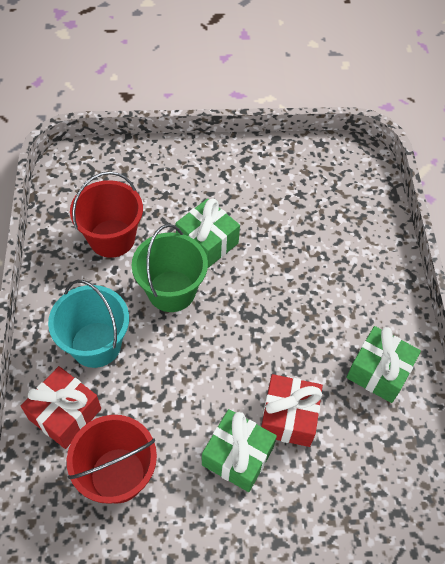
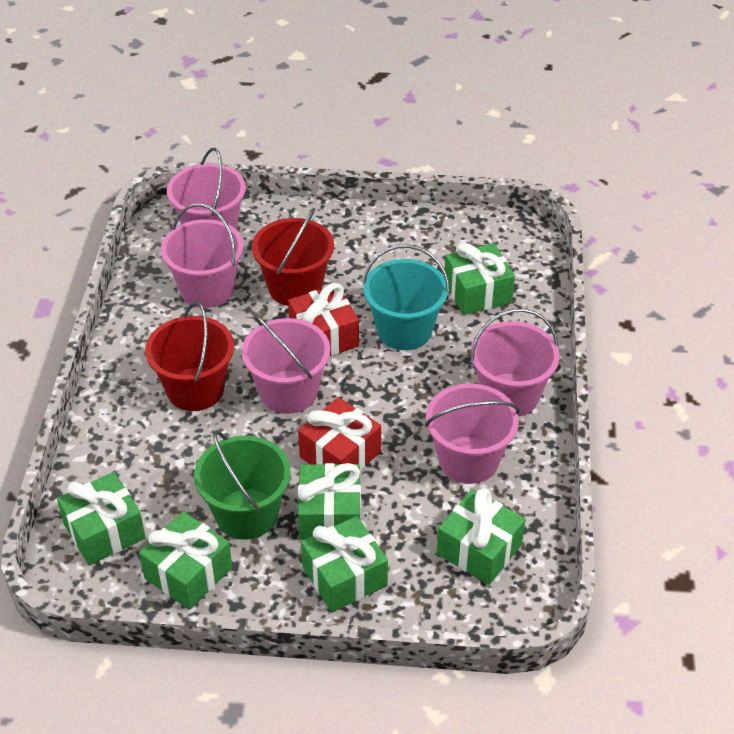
green gift: [176,199,240,268] [202,409,277,492] [346,326,421,403] = 3 -> [57,472,146,565] [139,511,232,610] [298,463,361,540] [301,516,388,612] [437,488,526,585] [445,242,515,315] = 6
pink bucket: none = 0 -> [161,204,244,308] [167,148,246,230] [241,315,330,414] [425,383,520,484] [470,308,560,417] = 5

